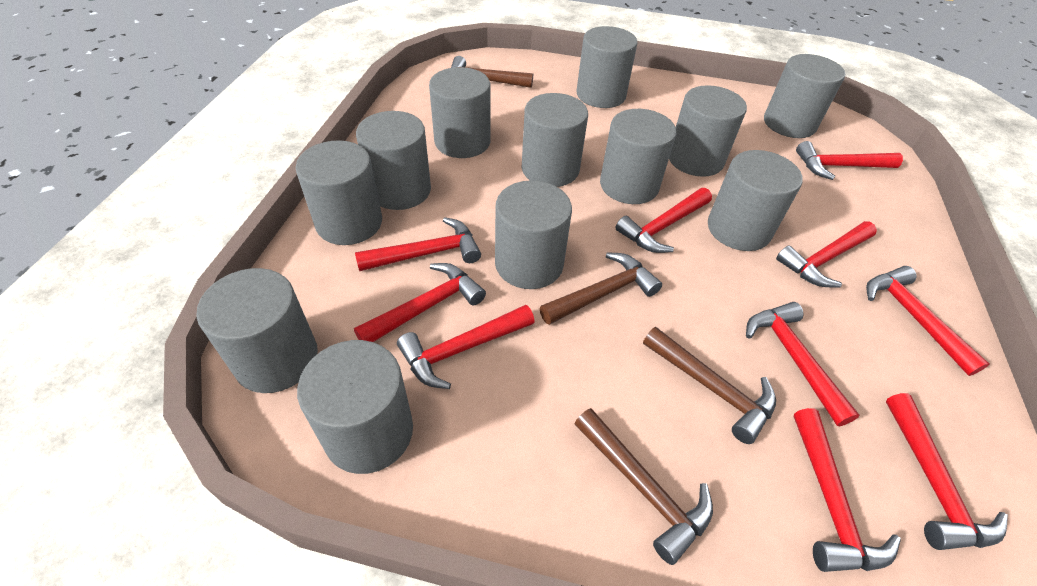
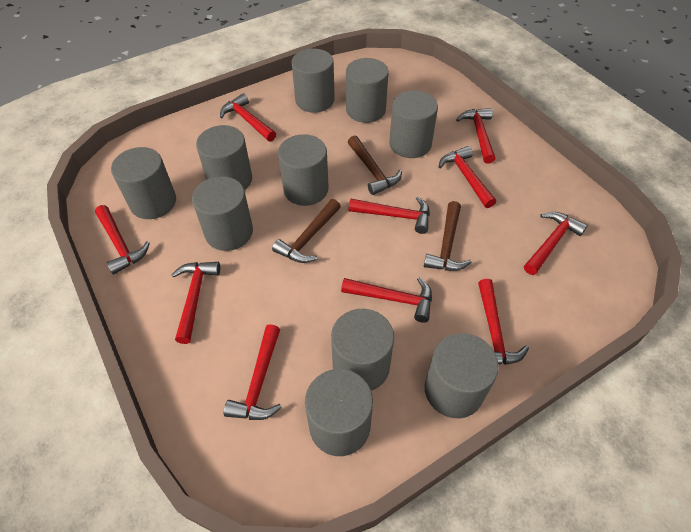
brown hammer: [451,56,533,88] [540,252,662,325] [574,408,713,565] [643,327,776,444] = 4 -> [272,199,341,263] [348,135,402,195] [424,201,472,271] = 3
grey cylinder: [196,268,318,393] [296,140,382,245] [297,340,413,474] [356,111,431,210] [429,67,490,158] [495,180,572,289] [522,93,588,187] [577,26,638,108] [600,109,676,204] [669,85,747,177] [708,150,803,251] [764,54,845,138] = 12 -> [111,147,176,219] [192,176,253,251] [196,125,252,191] [278,134,329,206] [292,49,335,113] [305,369,373,456] [331,309,394,391] [346,58,389,123] [389,90,438,158] [425,333,499,418] = 10

